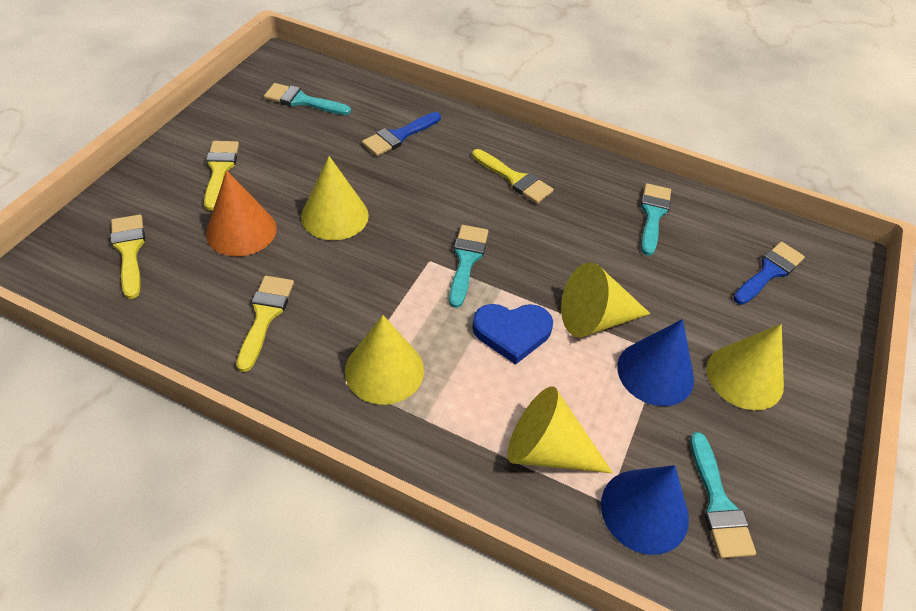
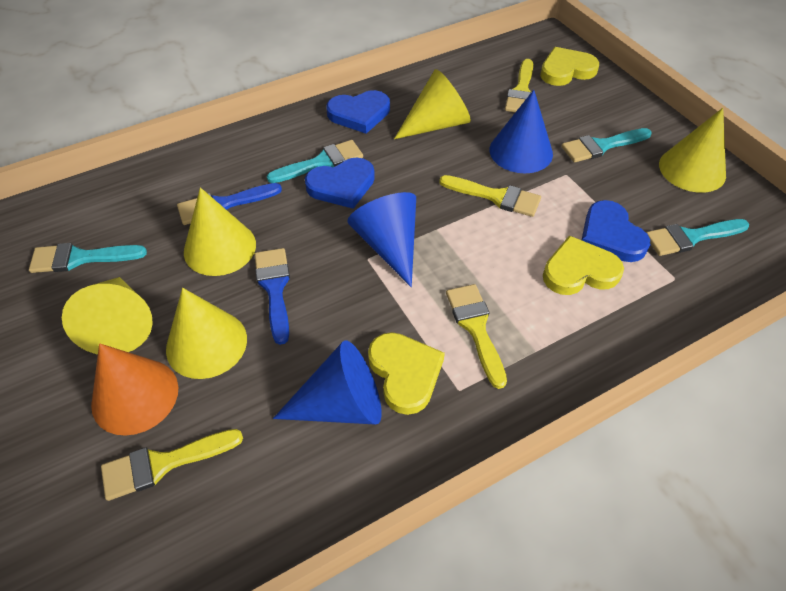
blue cone: [601,465,689,555] [617,319,694,406] = 2 -> [273,340,382,425] [347,192,416,287] [489,90,553,173] = 3
blue heart: [472,304,553,365] = 1 -> [305,158,375,209] [326,90,390,134] [582,200,650,262] = 3
yellow heart: none = 0 -> [368,332,445,415] [540,47,599,86] [543,236,624,295] = 3

